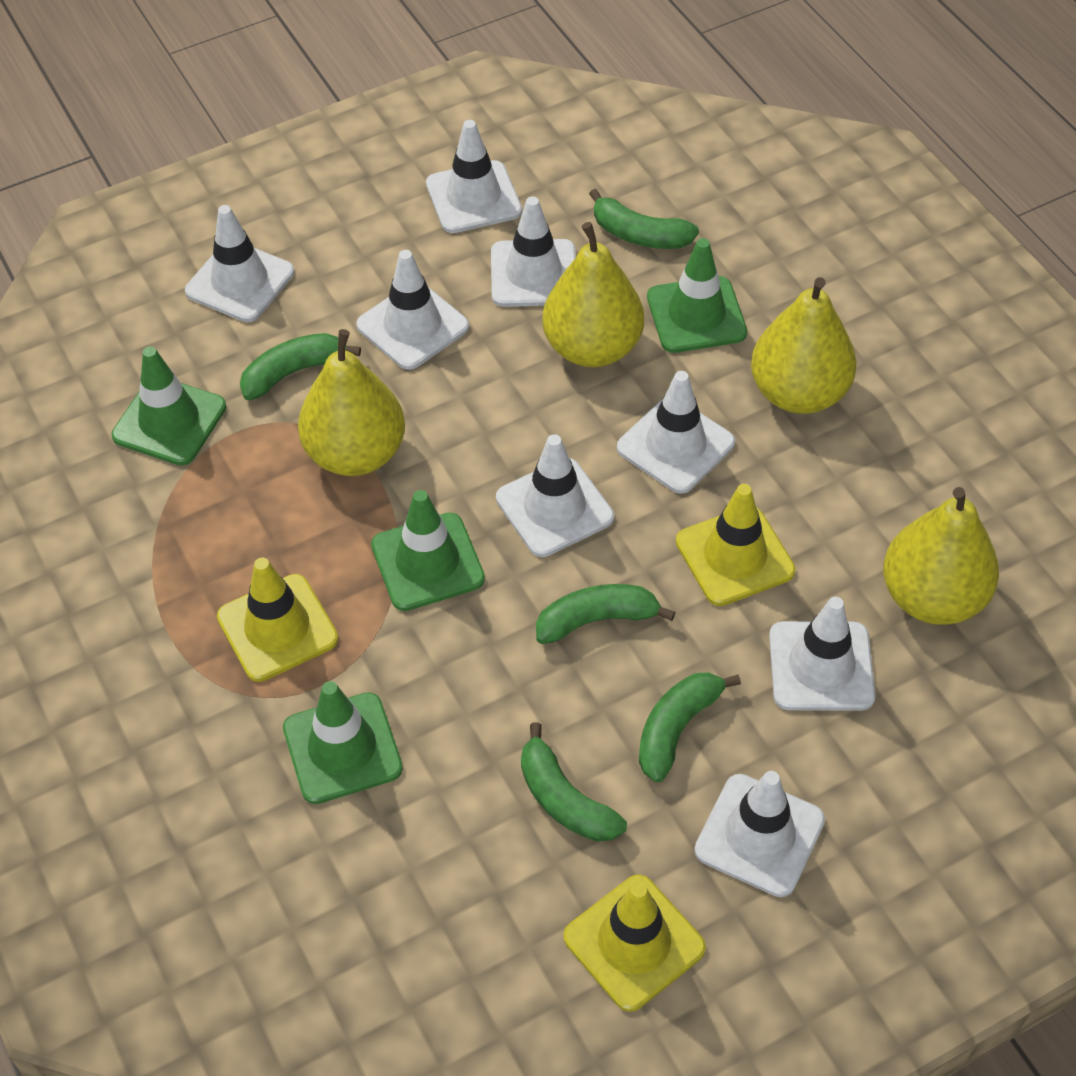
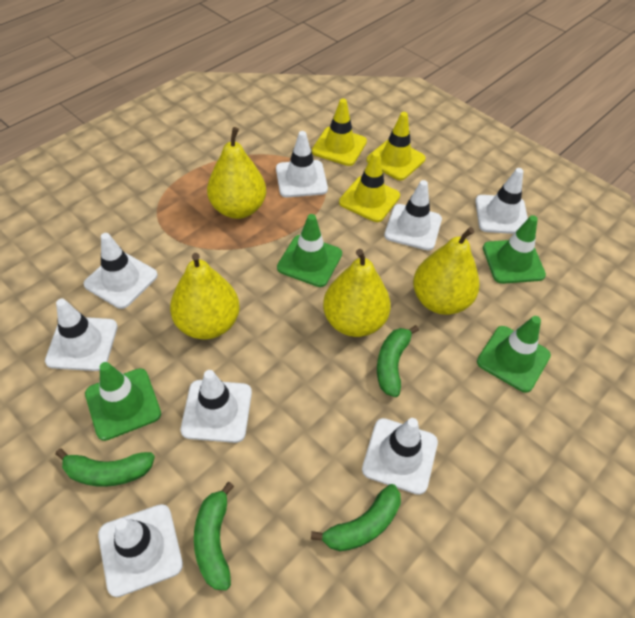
green banana: [240,333,361,400] [521,722,627,842] [536,584,676,644] [589,189,699,249] [639,672,741,782] = 5 -> [56,448,155,487] [194,482,234,590] [311,484,401,551] [377,325,419,397] = 4

